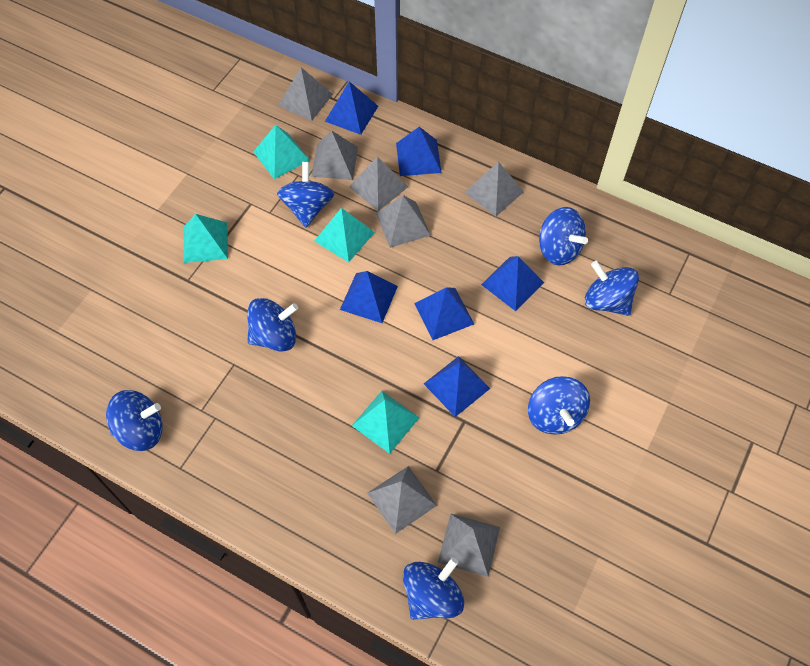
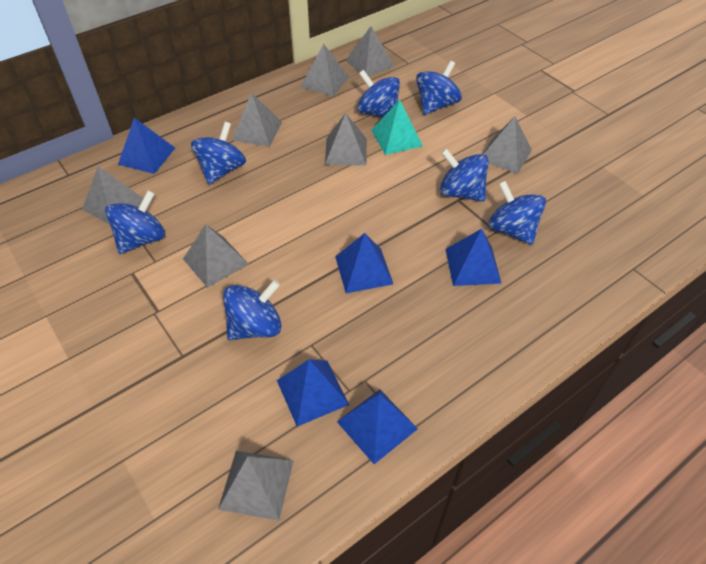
blue pyramid: [325,81,378,135] [340,271,398,323] [396,127,442,176] [414,287,474,340] [424,356,491,417] [481,256,544,311] = 6 -> [118,118,175,174] [277,359,349,427] [335,233,393,293] [337,389,418,464] [445,229,502,286] = 5
grey pyramid: [278,67,333,121] [311,130,358,180] [349,156,408,211] [367,466,437,534] [376,195,431,248] [438,514,500,577] [464,162,524,217] = 7 -> [82,166,144,225] [183,224,248,288] [218,451,294,521] [232,92,282,147] [300,44,349,96] [325,113,367,166] [346,26,395,76] [483,117,532,174] = 8
turquoise pyramid: [184,214,228,263] [254,125,310,179] [314,208,375,262] [352,391,419,454] = 4 -> [371,99,423,155] = 1

